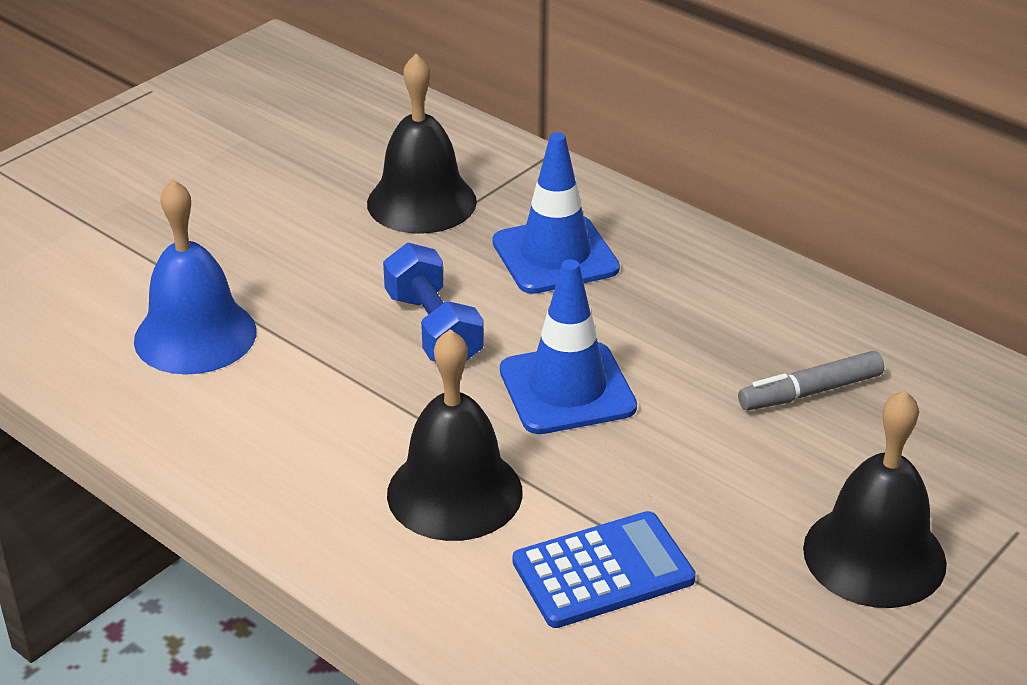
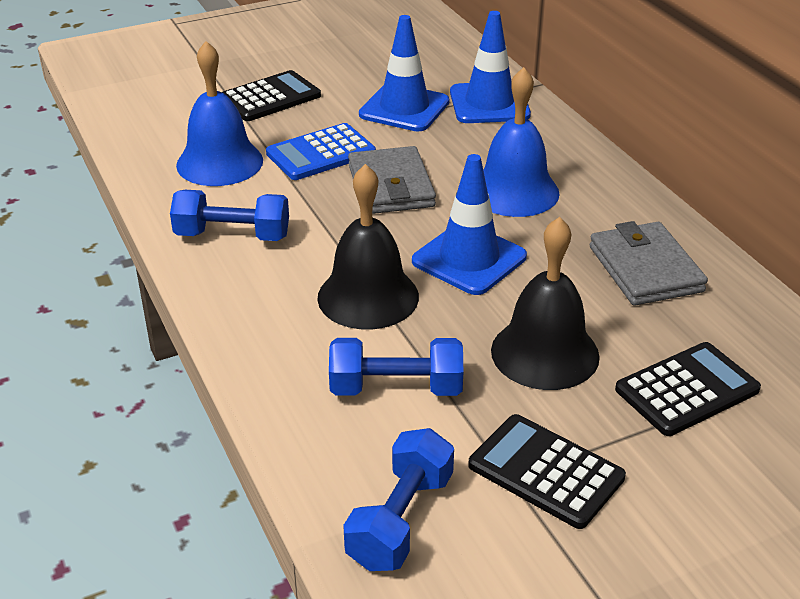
black bell: [367,54,477,234] [387,329,523,541] [803,390,947,608] = 3 -> [317,164,419,329] [491,217,600,390] = 2
black calculator: none = 0 -> [222,70,321,121] [468,414,626,529] [615,342,761,436] = 3
blue bell: [134,179,257,375] = 1 -> [176,41,263,186] [483,67,560,217] = 2
blue dumbbell: [383,243,484,361] = 1 -> [170,190,289,241] [329,338,463,396] [343,428,454,571] = 3
blue traffic cone: [492,132,620,294] [500,259,637,434] = 2 -> [359,15,449,132] [412,154,527,295] [450,11,531,123] = 3
grey marker: [738,351,884,410] = 1 -> none = 0
grey wallet: none = 0 -> [348,146,436,214] [590,221,708,305] = 2

